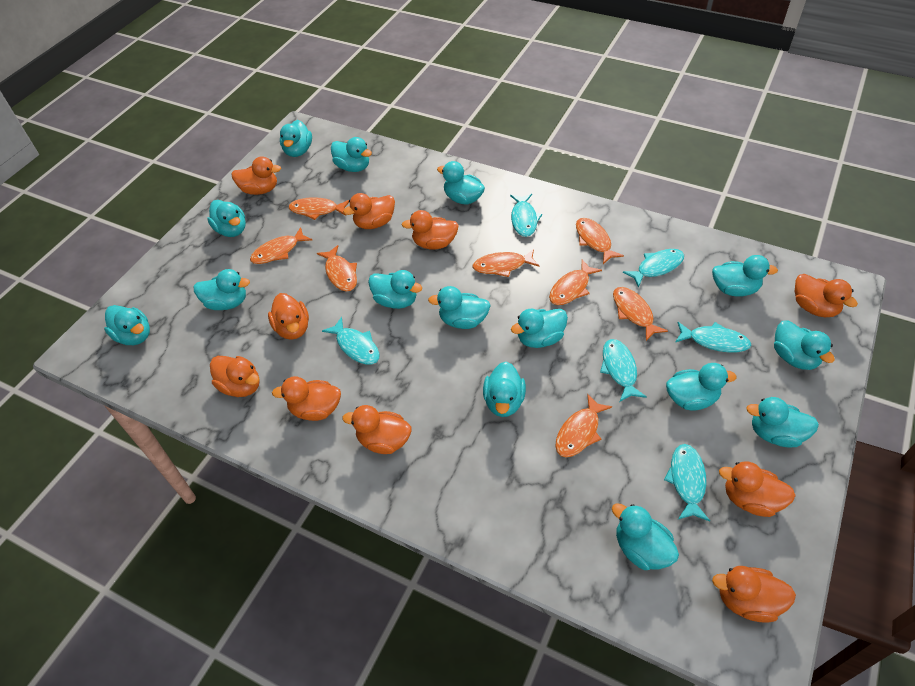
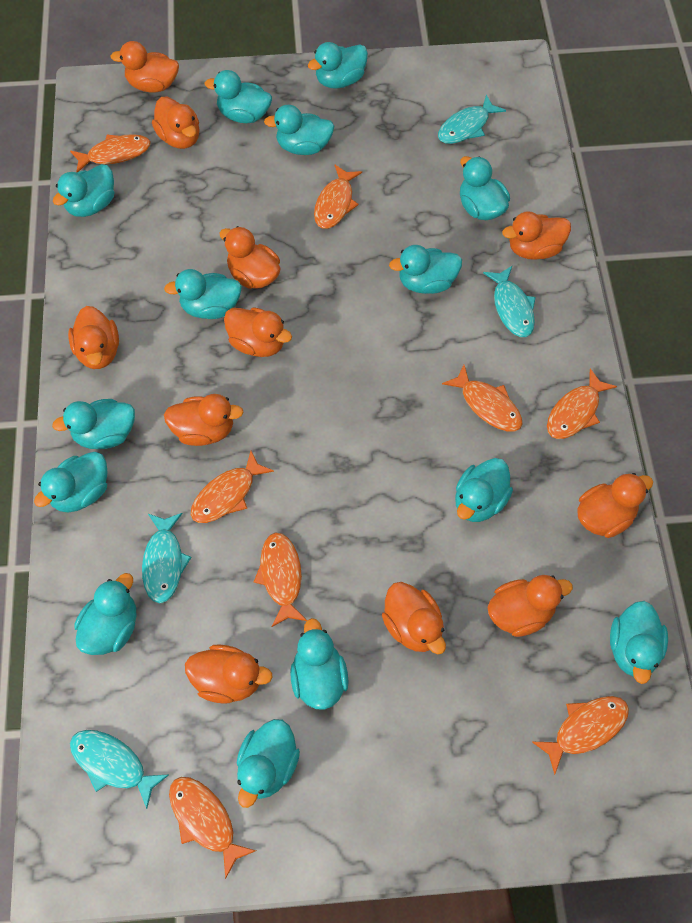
orange duck: [210,356,260,397] [232,156,281,195] [268,293,309,340] [272,376,341,421] [342,405,411,454] [343,193,395,229] [402,210,459,249] [712,566,796,623] [719,461,796,517] [795,274,858,317] = 10 -> [68,306,119,369] [111,41,179,93] [152,97,200,149] [164,394,244,446] [185,644,273,704] [220,226,280,289] [224,307,292,357] [382,582,446,654] [488,575,573,637] [502,211,571,260] [577,473,653,538] = 11
turquoise duck: [104,305,150,345] [193,269,250,310] [207,200,246,237] [280,120,312,157] [331,137,372,172] [368,270,422,309] [428,286,491,329] [437,161,485,205] [483,362,526,417] [511,309,568,348] [612,503,679,570] [666,363,737,411] [712,255,778,296] [746,397,819,447] [774,320,835,370] = 15 -> [34,452,108,513] [52,399,135,449] [53,164,114,217] [74,573,136,655] [164,269,242,319] [205,70,272,123] [237,719,300,808] [264,105,335,155] [290,618,349,710] [308,42,368,89] [389,245,462,294] [455,458,513,522] [460,156,510,220] [610,601,668,684] = 14
turquoise fish: [322,317,380,365] [510,194,542,237] [600,339,647,402] [623,249,684,288] [664,444,710,521] [675,322,751,353] = 6 -> [70,730,169,809] [142,513,192,603] [438,95,506,144] [483,266,536,337] = 4

